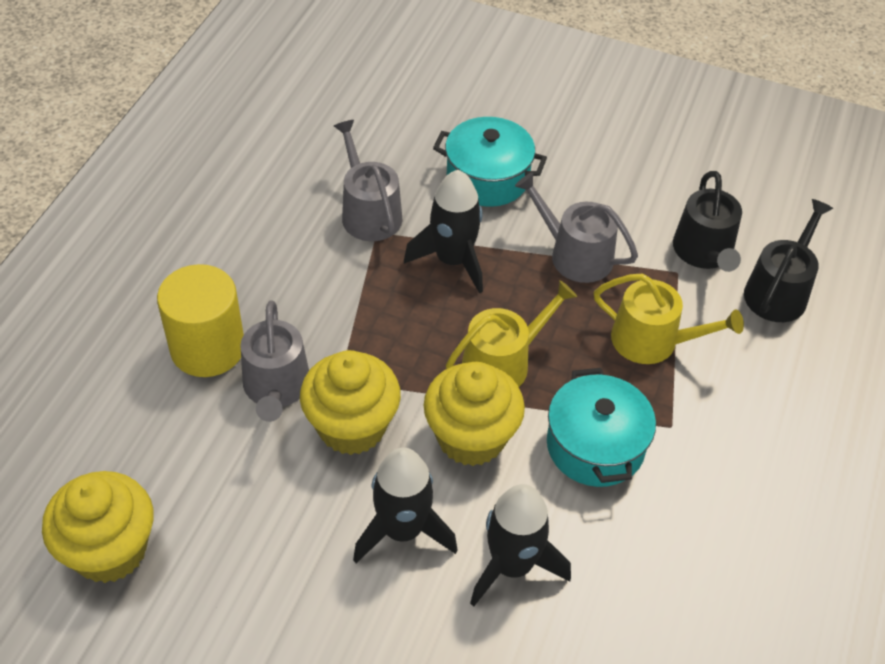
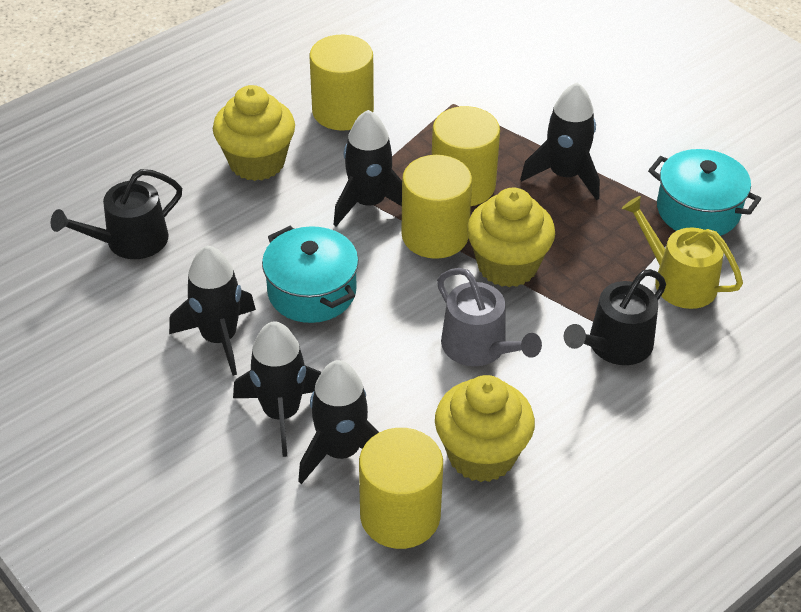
black rocket: [353,447,457,563] [404,170,483,293] [470,484,571,607] = 3 -> [169,245,256,376] [233,321,321,457] [298,360,379,484] [333,110,402,226] [520,82,600,200] = 5
grey watering can: [240,300,309,422] [334,120,403,241] [515,172,638,283] = 3 -> [437,268,542,366] = 1
yellow cylinder: [157,264,244,377] = 1 -> [309,35,374,131] [359,428,443,549] [401,155,472,259] [432,106,500,206] = 4
yellow watering can: [446,280,577,387] [594,273,744,364] = 2 -> [622,196,743,309] = 1

